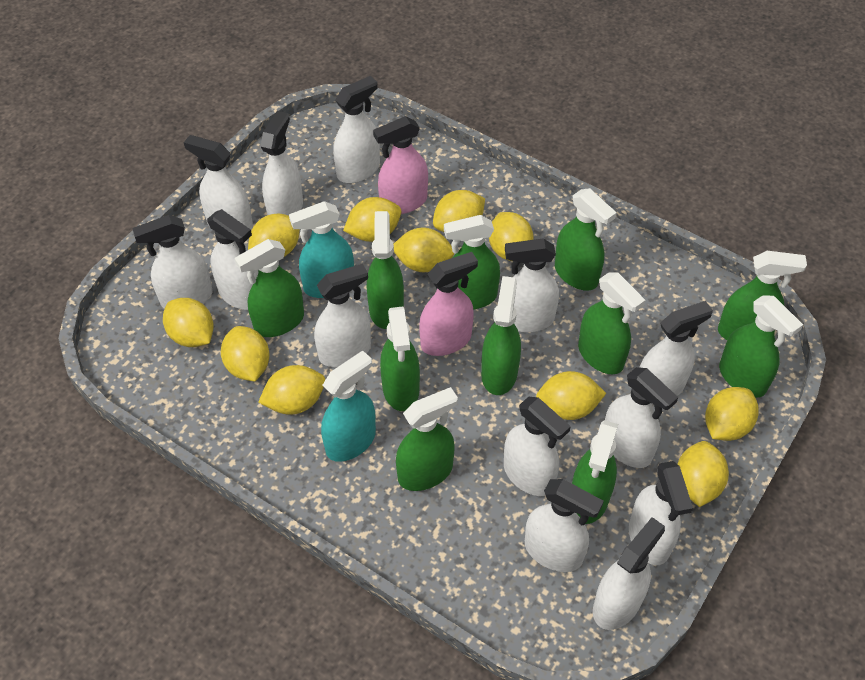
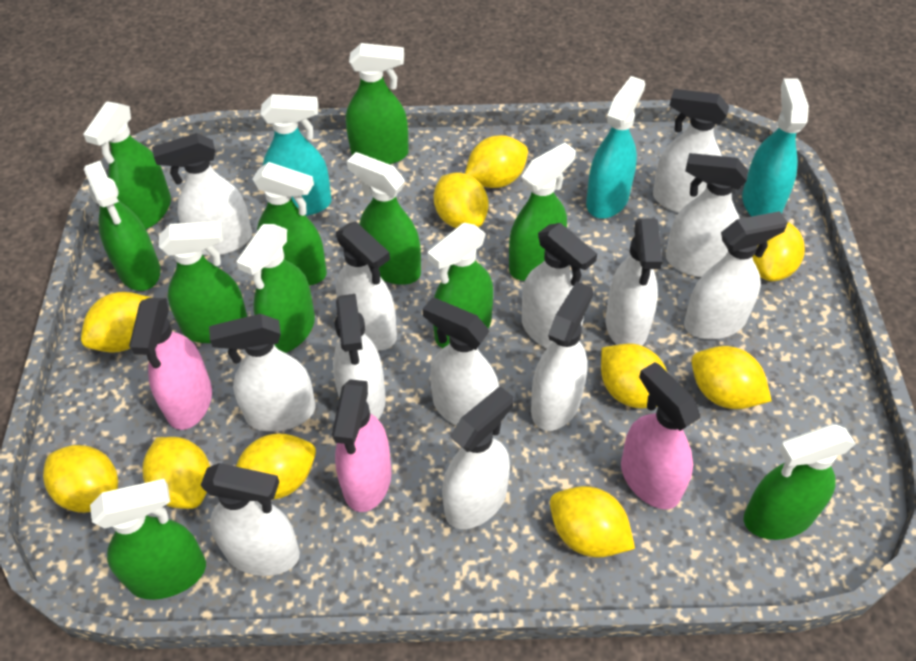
pink spray bottle: [373,116,428,214] [419,252,478,356] = 2 -> [129,298,212,430] [332,379,391,512] [621,362,700,509] = 3
turquoise spray bottle: [289,201,354,298] [321,351,376,462] = 2 -> [260,94,332,216] [586,76,645,218] [742,78,809,216] = 3
yellow lemon: [163,298,214,347] [221,326,270,381] [248,214,300,257] [258,365,325,414] [343,197,401,242] [394,228,454,272] [433,190,485,232] [489,212,534,261] [536,371,606,420] [678,441,729,507] [705,387,759,441] = 11 -> [43,445,118,513] [81,292,152,353] [143,437,210,509] [236,434,316,500] [434,173,489,228] [465,135,528,188] [550,486,635,558] [601,343,667,409] [691,346,772,409] [752,222,805,281] = 10

